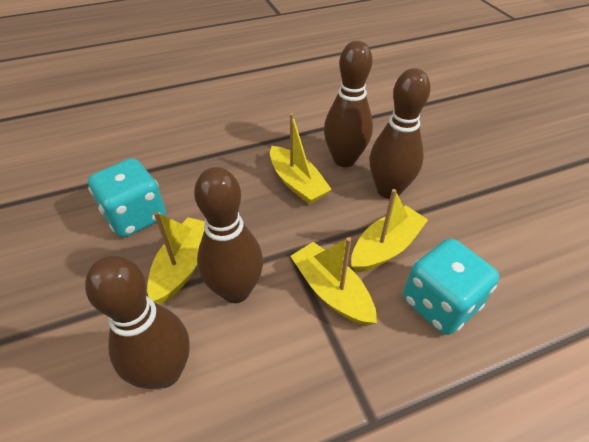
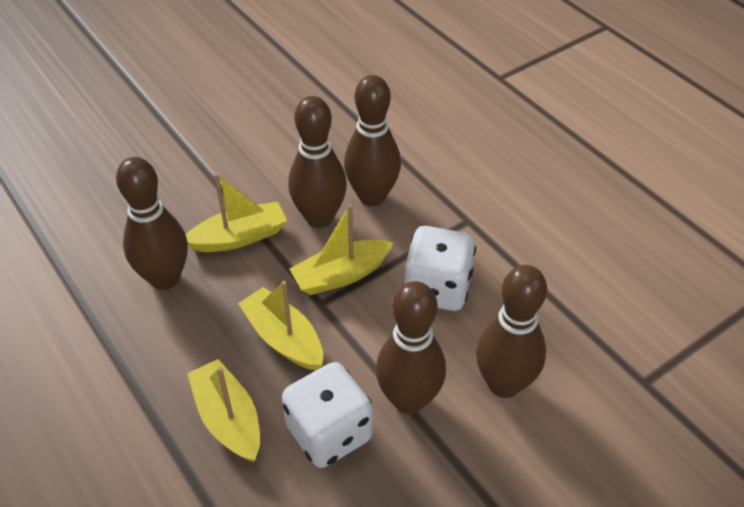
brown bowling pin: [85,256,190,389] [194,167,263,303] [324,41,373,167] [370,68,431,199] = 4 -> [116,157,188,290] [288,96,347,228] [344,75,401,206] [376,281,446,414] [476,265,547,398] = 5
turquoise dice: [88,158,166,237] [403,239,499,335] = 2 -> none = 0
white dice: none = 0 -> [282,362,373,468] [403,226,476,311] = 2

